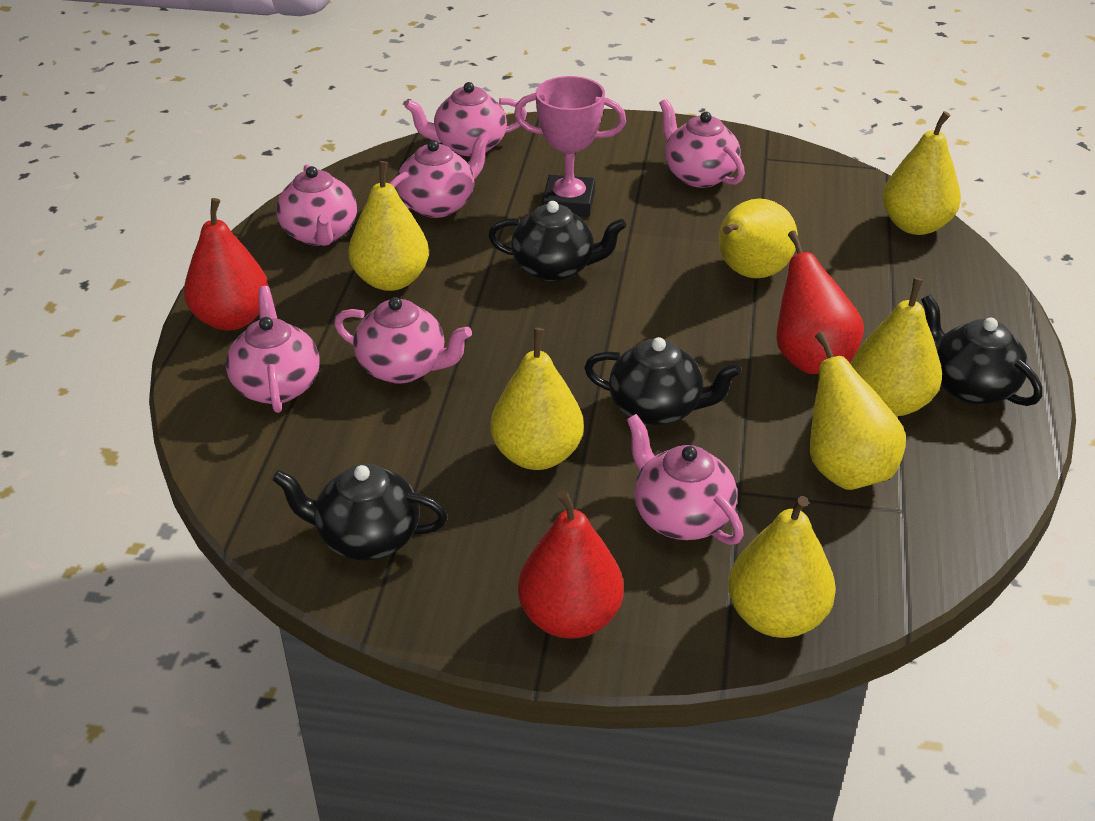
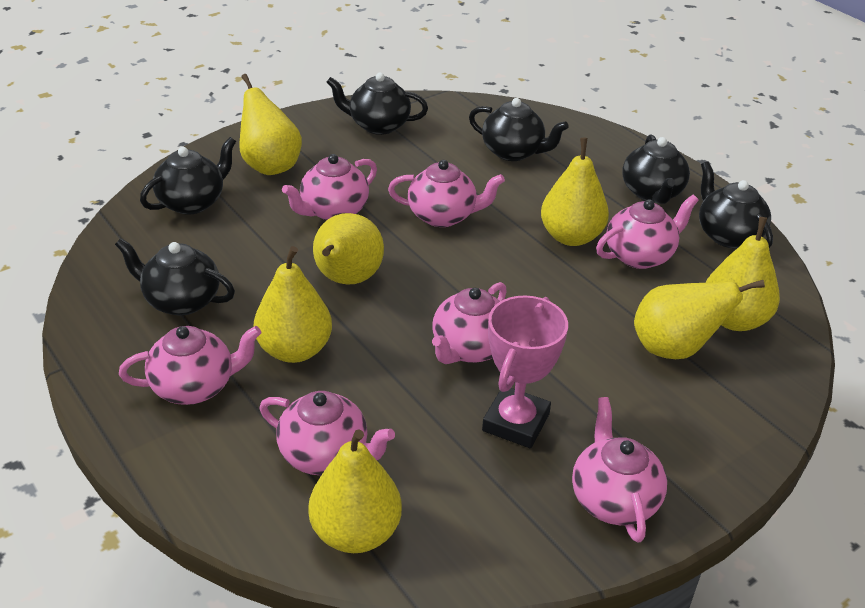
black teapot: [272,464,448,560] [488,201,626,282] [584,337,742,426] [921,295,1042,406] = 4 -> [115,238,235,316] [140,137,236,215] [326,73,428,135] [469,98,569,161] [622,135,690,204] [699,161,773,248] = 6
red pear: [184,198,268,330] [518,490,623,639] [776,231,864,374] = 3 -> none = 0

